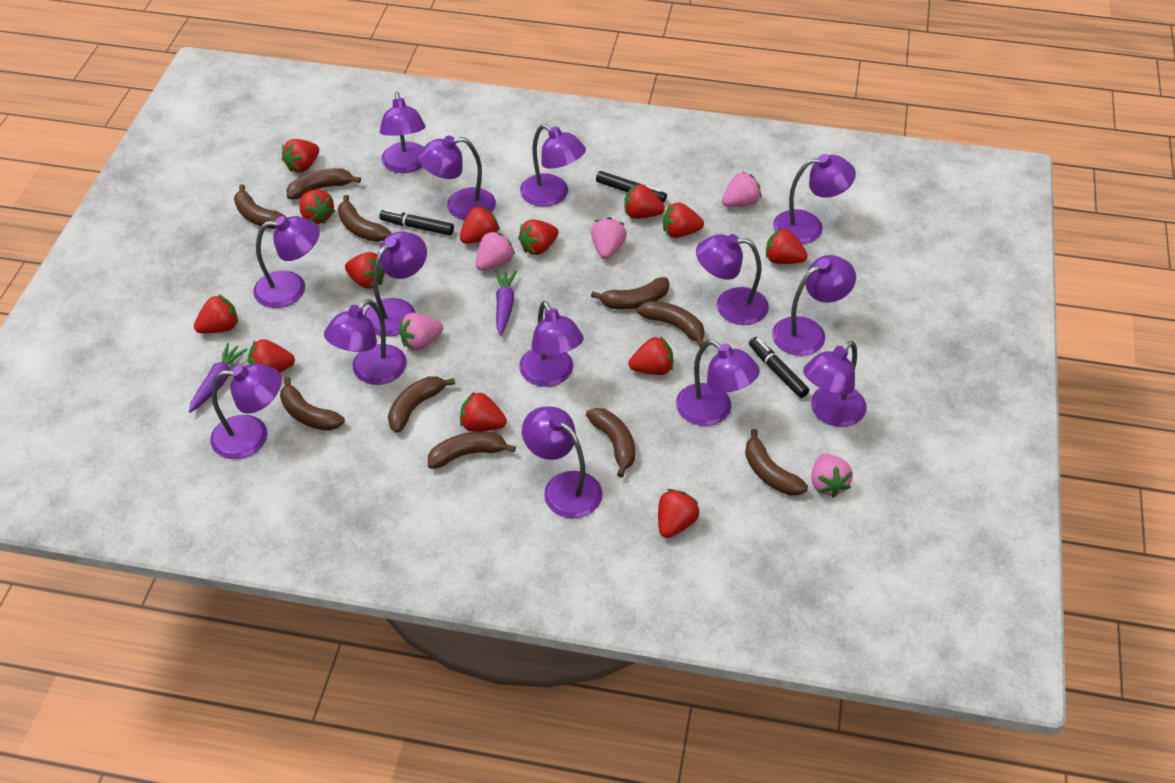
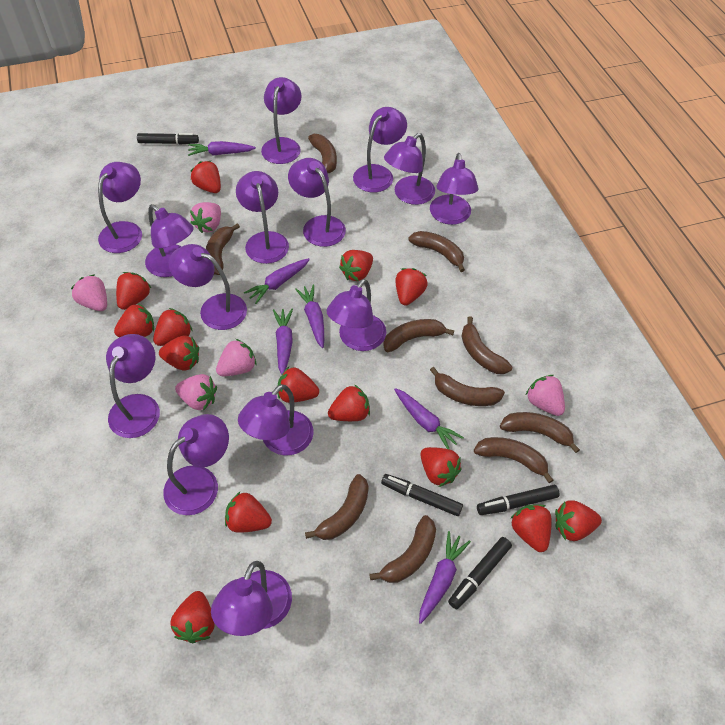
black marker: [379,209,454,235] [596,171,667,203] [749,337,809,398] = 3 -> [137,133,199,144] [381,474,463,516] [448,537,512,610] [477,485,559,515] = 4
purple carrot: [189,343,248,413] [495,270,517,336] = 2 -> [188,141,256,156] [244,258,310,304] [273,309,293,375] [295,285,324,348] [394,388,464,450] [419,531,471,624] = 6
red strawberry: [194,294,238,333] [248,339,295,373] [282,139,319,173] [299,189,335,224] [345,252,385,289] [460,206,500,244] [460,392,507,432] [518,219,559,255] [624,184,665,219] [628,336,673,375] [658,489,699,538] [663,202,704,238] [766,228,808,264] = 13 -> [114,303,154,337] [116,272,151,310] [153,308,192,346] [159,336,199,371] [171,591,215,643] [191,161,221,193] [225,491,272,533] [278,367,319,403] [328,384,370,421] [339,250,373,281] [395,268,428,306] [421,447,462,487] [510,504,552,552] [555,500,602,541] = 14

